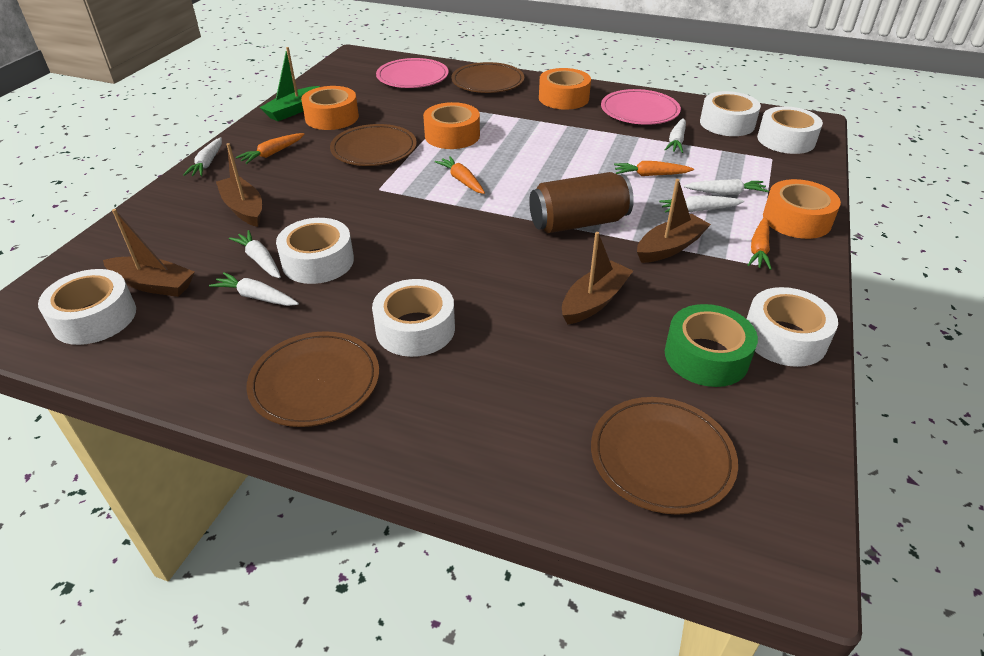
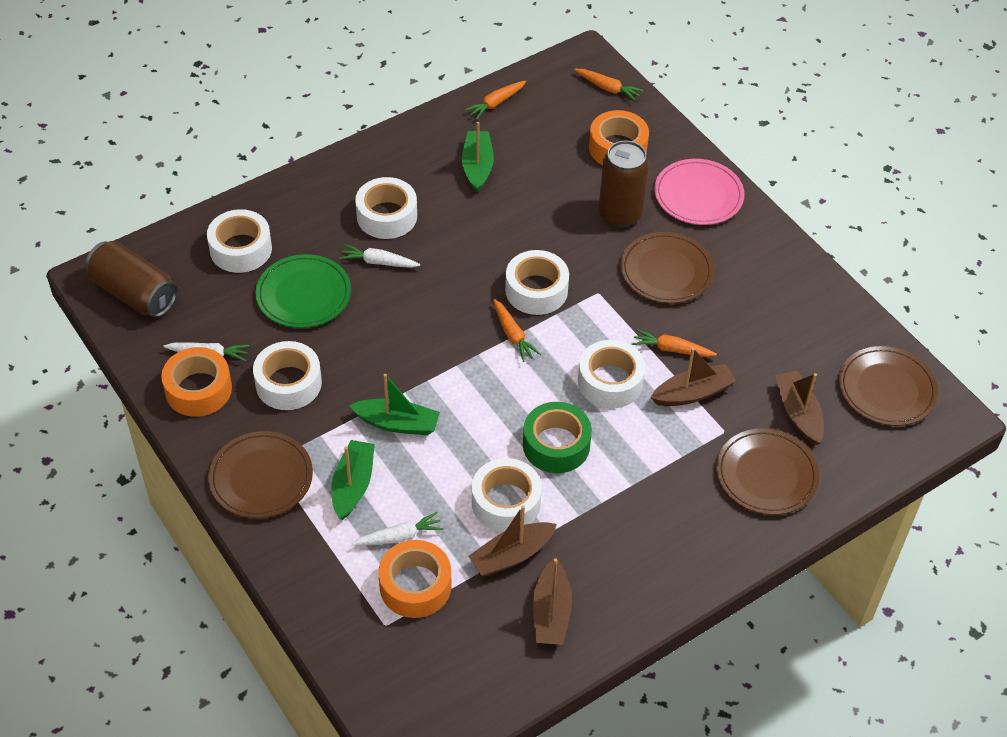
brown can: [529,172,634,233] = 1 -> [85,241,178,318] [599,141,649,228] = 2
green boat: [259,47,320,121] = 1 -> [331,440,375,520] [349,374,440,435] [462,122,494,192] = 3
green plate: none = 0 -> [256,254,351,328] = 1
orange tape: [301,86,359,130] [423,102,480,149] [539,68,591,110] [763,179,841,239] = 4 -> [161,347,232,417] [378,540,451,618] [589,110,649,165] = 3
pink plate: [376,58,449,88] [601,89,681,125] = 2 -> [654,159,745,225] = 1
white carrot: [183,137,222,176] [209,272,299,306] [229,230,281,278] [659,195,744,213] [665,118,686,153] [684,179,768,195] = 6 -> [163,342,249,361] [339,244,420,268] [351,512,444,546] = 3

